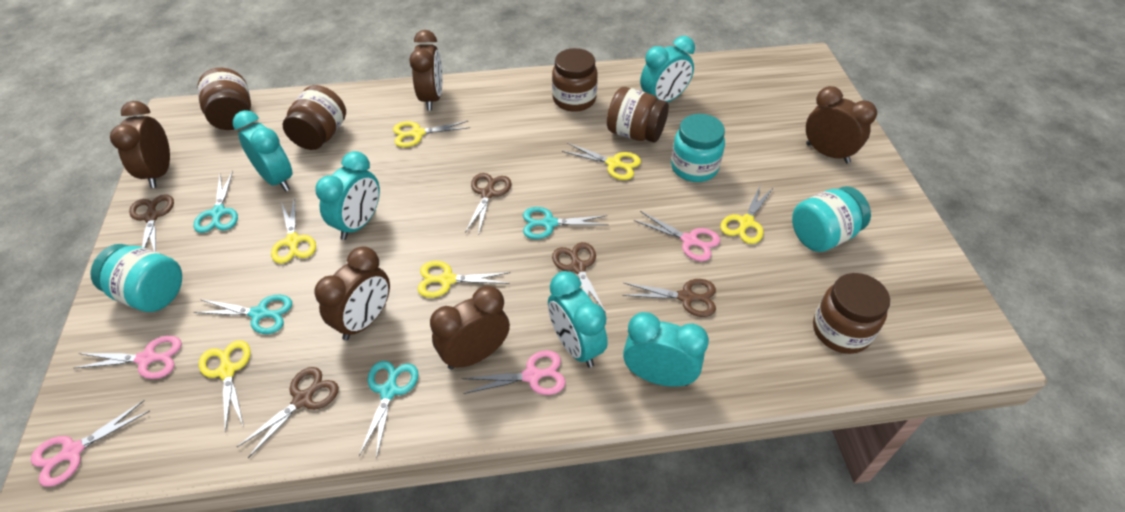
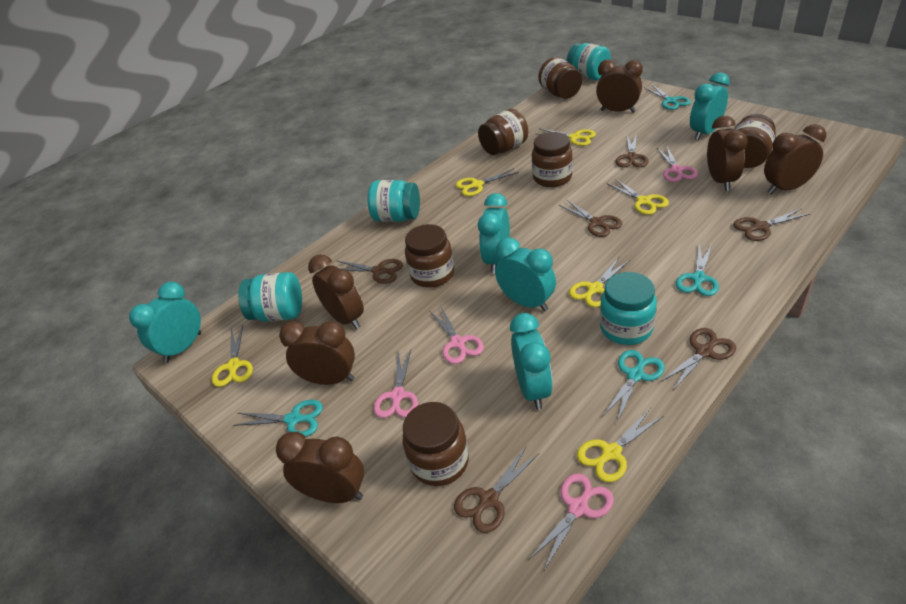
brown clock: [110,101,170,188] [315,246,390,340] [409,30,442,111] [430,286,510,370] [806,86,877,163] = 5 -> [276,432,364,503] [279,321,355,385] [308,255,364,329] [596,59,643,113] [707,116,748,191] [764,124,826,194] = 6
brown jar: [197,68,251,130] [283,85,346,150] [552,48,598,112] [607,87,669,143] [813,273,890,354] = 5 -> [403,402,469,486] [405,224,454,288] [478,109,528,155] [532,132,573,187] [538,57,582,99] [734,114,776,168] = 6
brown scissors: [129,194,174,252] [237,367,339,458] [465,173,511,236] [552,242,606,313] [622,279,716,317] = 5 -> [337,259,403,284] [454,446,539,533] [559,200,622,237] [615,134,648,167] [660,328,736,390] [733,208,810,241] = 6
turquoise jar: [90,244,182,312] [671,114,725,182] [792,186,871,252] = 3 -> [238,272,302,322] [368,180,420,222] [567,43,611,80] [600,272,657,345] = 4

